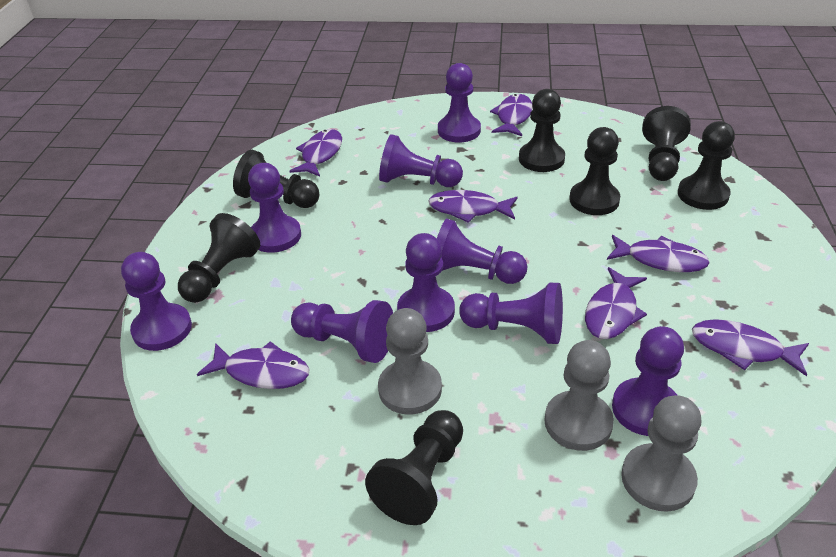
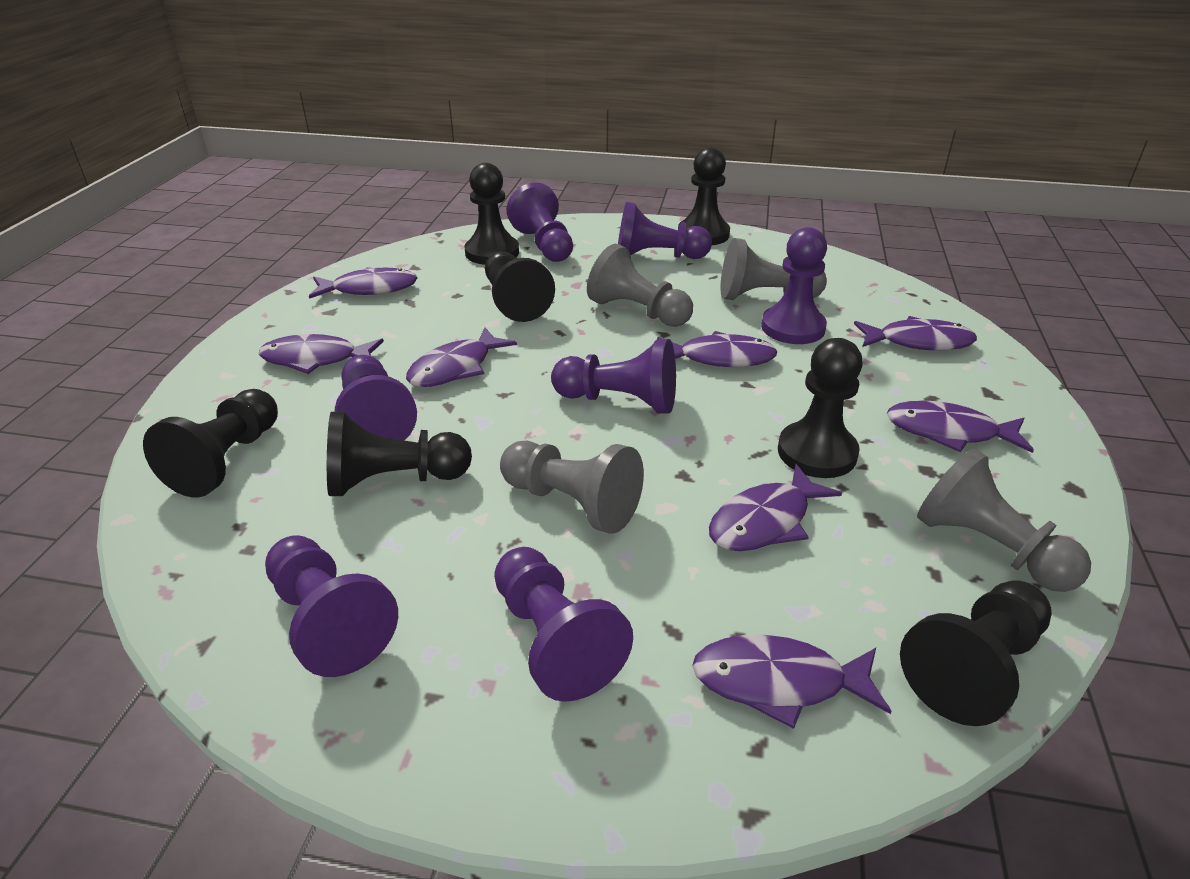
grey pawn: [378,308,442,415] [544,340,614,451] [621,395,701,512] = 3 -> [500,441,644,534] [587,244,693,327] [720,238,827,300] [917,448,1091,592] = 4
purple fish: [197,341,309,389] [290,129,342,177] [428,190,518,223] [490,94,533,136] [585,267,647,339] [607,235,710,272] [692,319,809,376] = 7 -> [259,334,384,374] [309,267,417,299] [406,327,517,387] [657,331,778,367] [692,635,892,729] [709,464,842,551] [854,316,977,351] [887,401,1034,453] = 8
purple pawn: [121,252,192,351] [248,163,301,253] [291,300,393,363] [379,134,463,187] [397,233,455,332] [437,218,528,284] [438,63,481,142] [459,283,563,344] [612,326,684,436] = 9 -> [265,535,398,677] [335,355,417,441] [494,547,633,702] [507,182,573,262] [551,339,676,414] [618,202,712,259] [761,227,827,344] = 7

